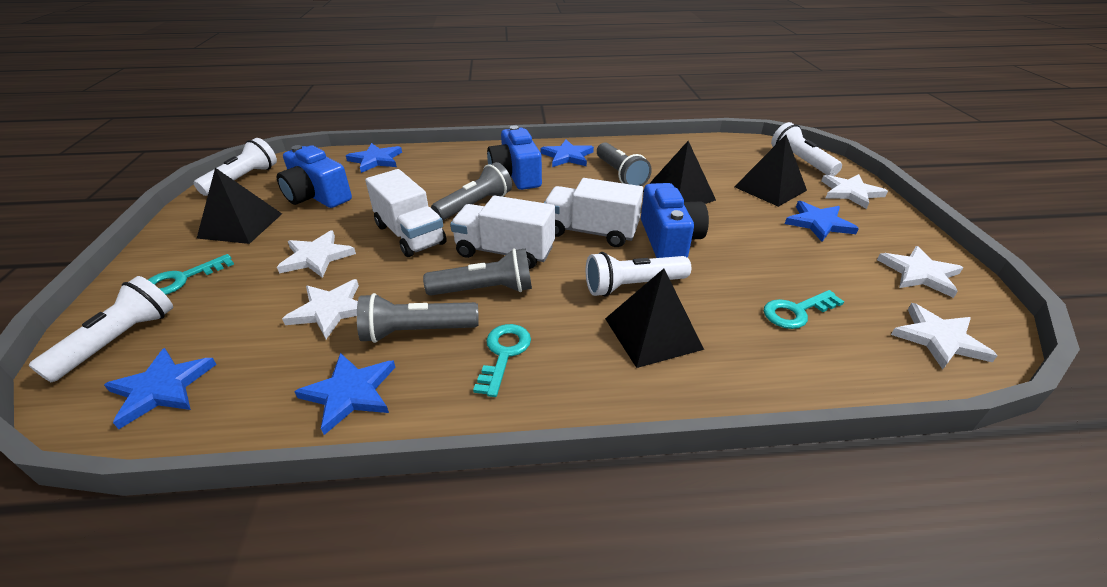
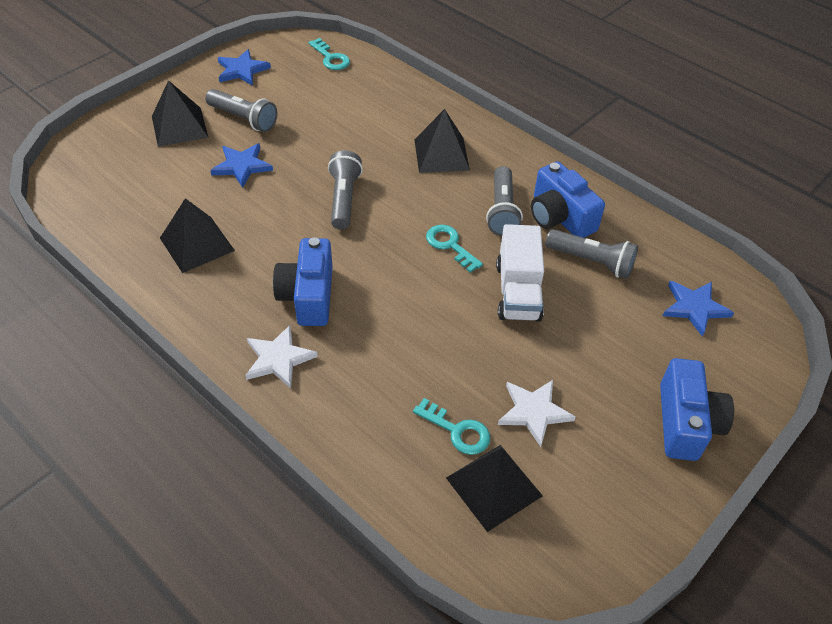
blue star: [104,348,217,429] [294,353,395,435] [346,143,402,173] [540,139,594,167] [785,201,859,242] = 5 -> [210,143,273,188] [218,49,271,86] [663,281,734,337] = 3
white flashlight: [28,276,173,382] [194,138,277,196] [586,252,691,297] [771,122,842,176] = 4 -> none = 0
white star: [277,230,356,278] [282,279,359,339] [821,174,888,209] [877,246,963,298] [891,303,998,370] = 5 -> [245,325,318,389] [498,380,576,447] = 2
white truck: [365,169,447,257] [450,196,555,269] [544,178,643,247] = 3 -> [496,224,544,322] = 1

